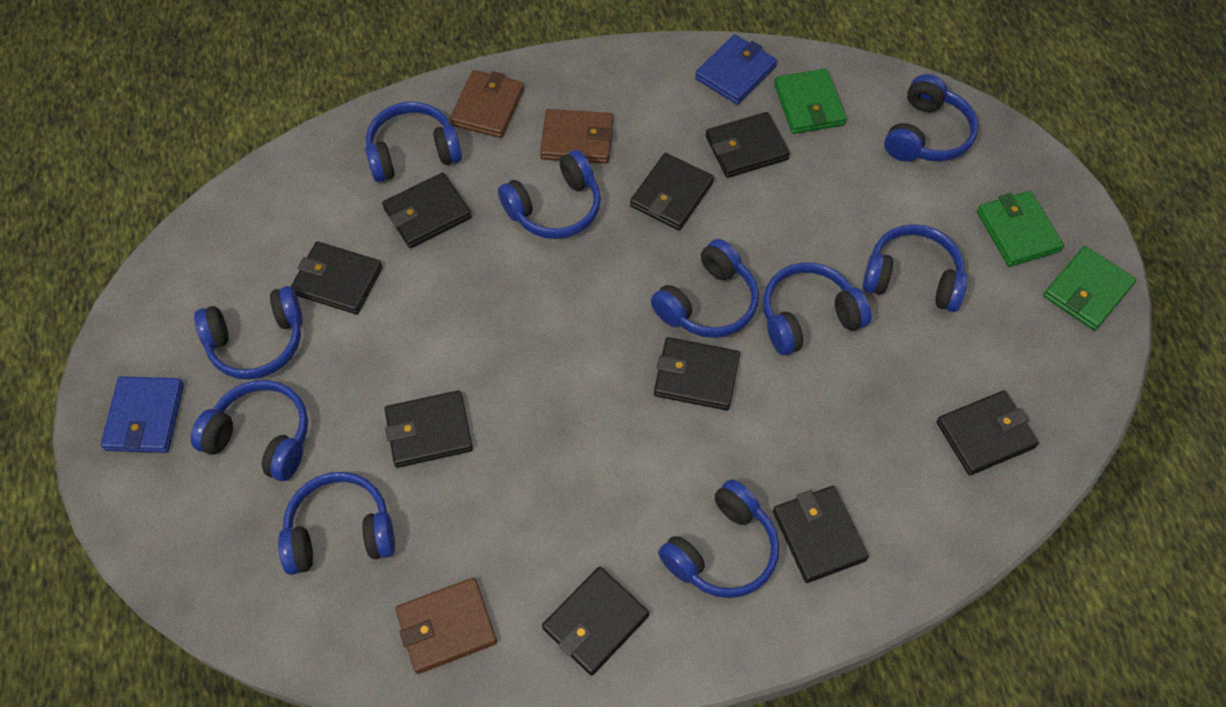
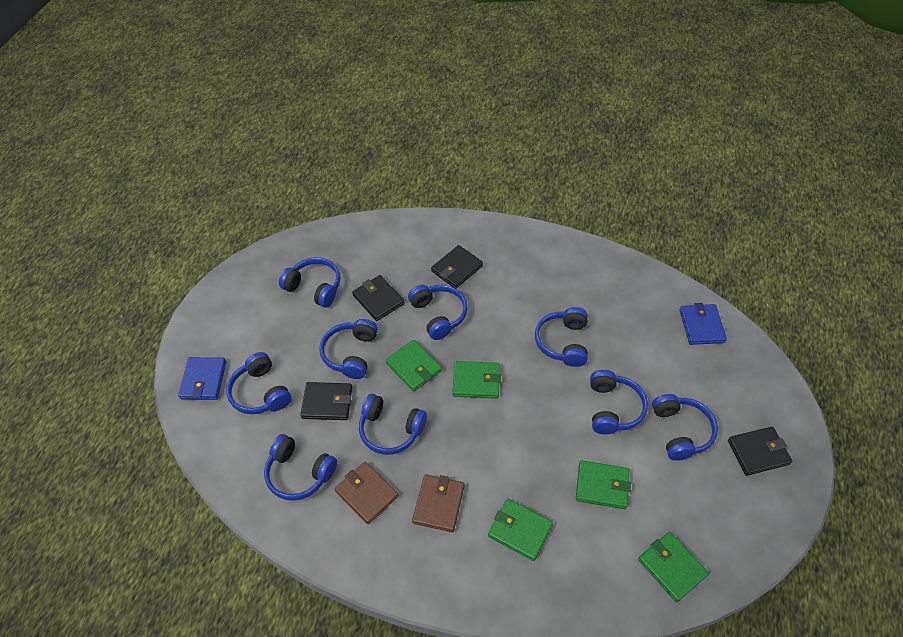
black wallet: [291,241,382,314] [382,172,472,248] [385,390,473,468] [542,567,649,676] [630,153,714,230] [654,337,740,410] [706,112,790,178] [773,486,869,583] [937,390,1039,475] = 9 -> [300,382,352,420] [352,275,405,321] [431,245,483,288] [728,427,792,476] = 4
blue headphones: [191,380,308,481] [194,286,303,380] [278,472,395,575] [365,102,462,182] [498,150,601,239] [651,239,759,338] [658,479,779,598] [763,263,872,355] [863,224,968,312] [884,74,979,162] = 10 -> [226,352,292,414] [264,434,337,501] [279,257,341,308] [319,319,378,379] [359,394,427,455] [408,285,468,340] [535,307,588,367] [590,370,648,434] [652,394,718,461] = 9
brown wallet: [395,578,497,674] [449,70,524,138] [540,109,613,164] = 3 -> [335,462,398,524] [412,474,465,532] = 2
green wallet: [774,68,847,134] [977,191,1064,267] [1043,246,1136,330] = 3 -> [385,340,442,392] [452,361,501,399] [488,499,553,561] [576,460,631,509] [638,532,709,602] = 5

